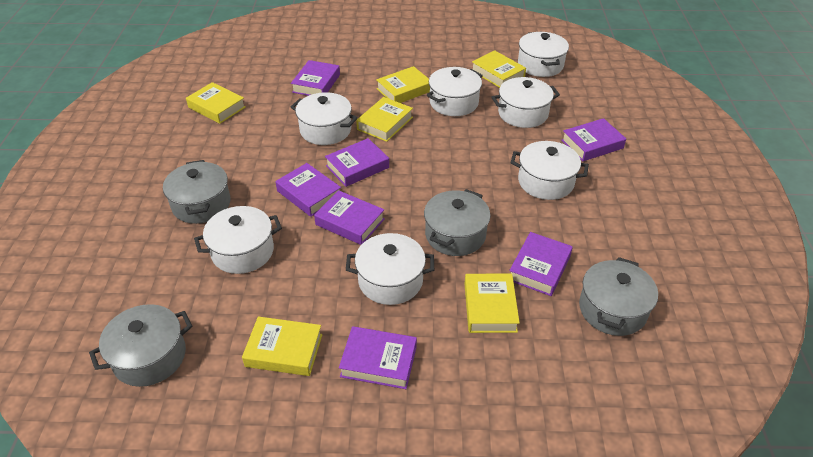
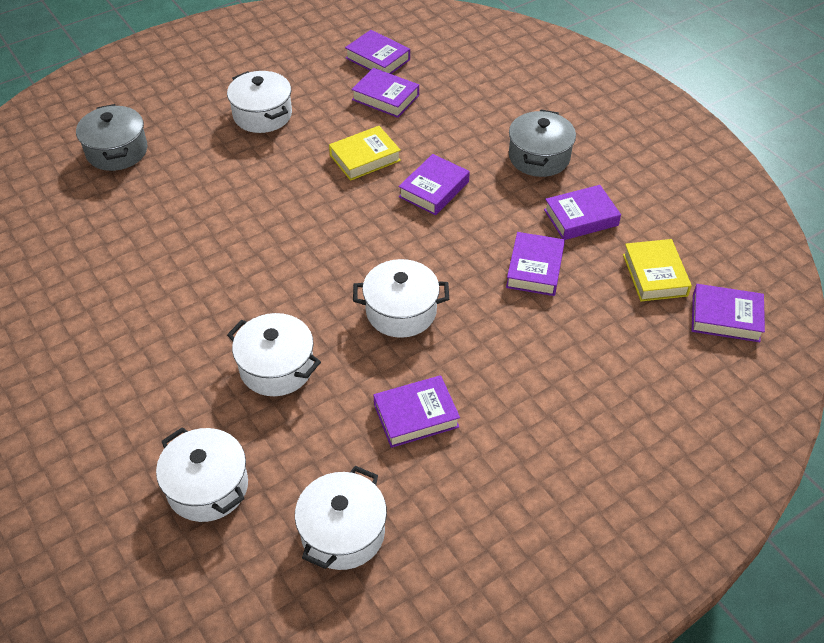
grey pot: [89,304,192,387] [163,160,231,224] [424,189,490,256] [579,257,658,336] = 4 -> [76,104,147,171] [509,109,576,177] = 2
white pot: [194,206,282,274] [291,92,358,145] [346,233,434,305] [427,67,483,116] [491,77,560,128] [510,141,589,200] [518,32,569,77] = 7 -> [156,427,248,522] [227,71,292,133] [227,313,321,396] [295,466,387,570] [353,259,449,338] = 5
yellow book: [186,82,246,124] [242,316,323,376] [356,97,413,142] [376,66,430,103] [465,274,520,333] [472,50,526,88] = 6 -> [329,126,401,181] [623,239,692,301] = 2

